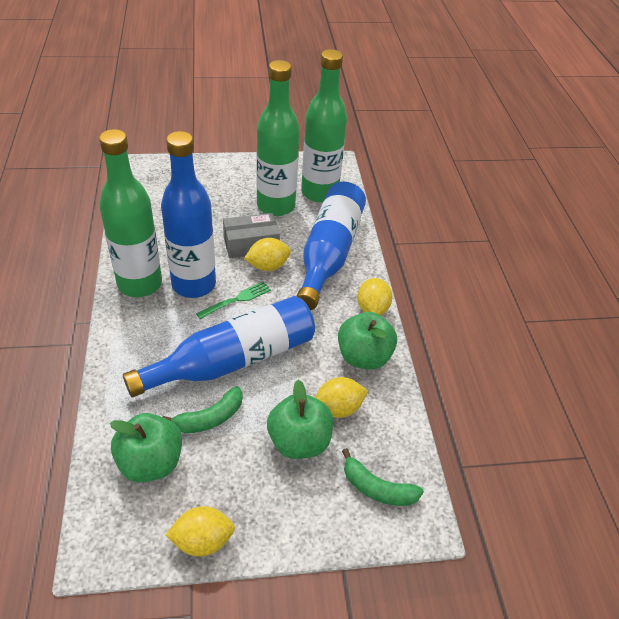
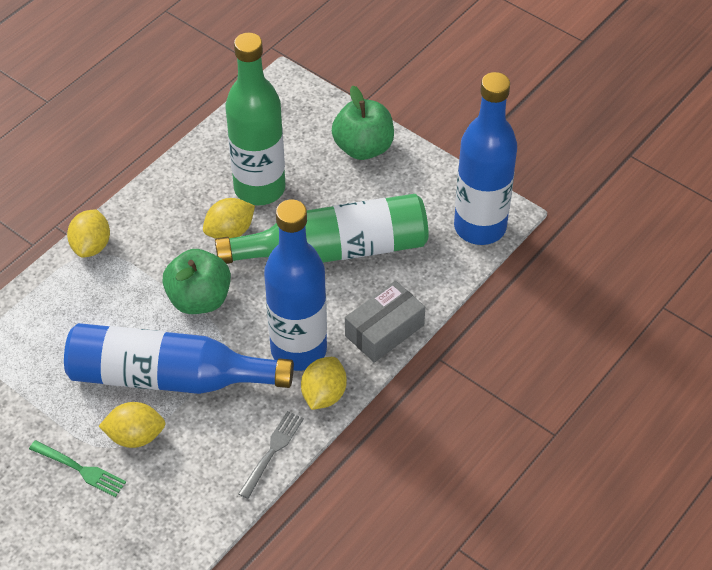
green apple: [110,413,182,482] [267,380,333,459] [338,312,397,370] = 3 -> [162,249,231,314] [332,85,394,160] = 2
green banana: [162,386,243,433] [342,448,424,506] = 2 -> none = 0
green bottle: [99,129,162,297] [256,60,300,216] [301,49,347,203] = 3 -> [215,194,429,264] [225,33,286,205] = 2
grey fork: none = 0 -> [238,411,304,499] = 1

